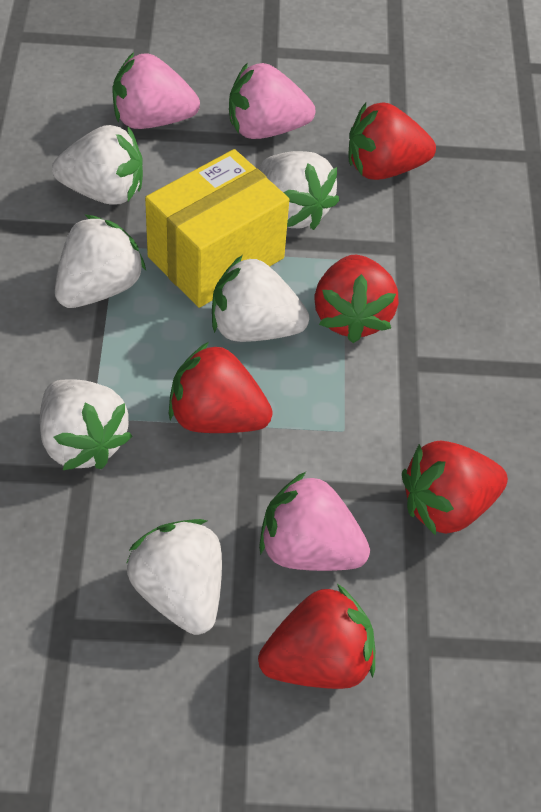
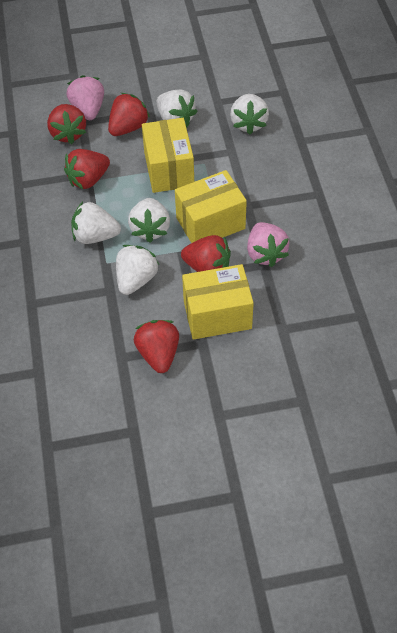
pink strawberry: [113,52,200,129] [229,62,315,139] [259,472,370,571] = 3 -> [66,75,104,120] [247,222,289,267] = 2
white strawberry: [40,379,132,470] [52,125,143,205] [55,215,146,308] [126,519,222,635] [212,255,309,342] [259,151,340,230] = 6 -> [71,201,121,244] [116,245,159,295] [128,198,170,242] [157,90,198,127] [230,94,269,135] = 5
yellow box: [145,149,289,308] = 1 -> [142,118,194,193] [175,170,247,243] [182,264,254,340] = 3

